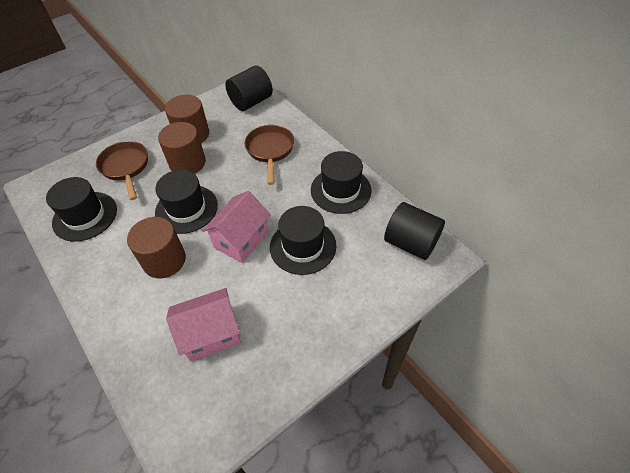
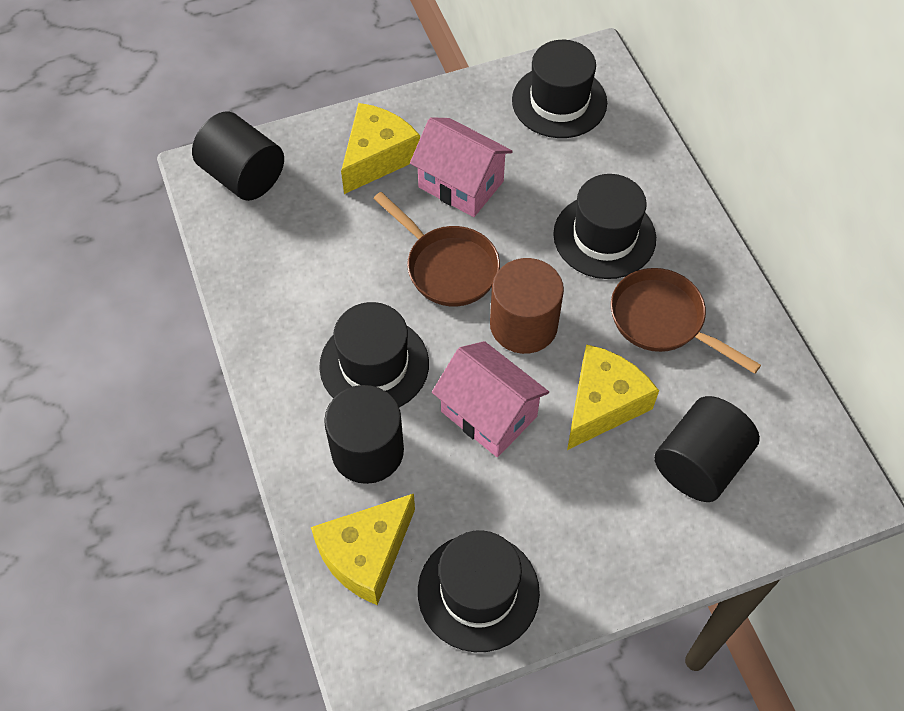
black cylinder: [225,65,273,111] [384,202,445,260] = 2 -> [192,112,284,201] [324,385,404,484] [654,396,760,502] = 3
brown cylinder: [127,217,186,278] [158,122,206,174] [165,95,209,143] = 3 -> [490,258,564,354] = 1
yellow cheese: none = 0 -> [311,494,415,605] [341,103,420,194] [567,344,659,450] = 3

